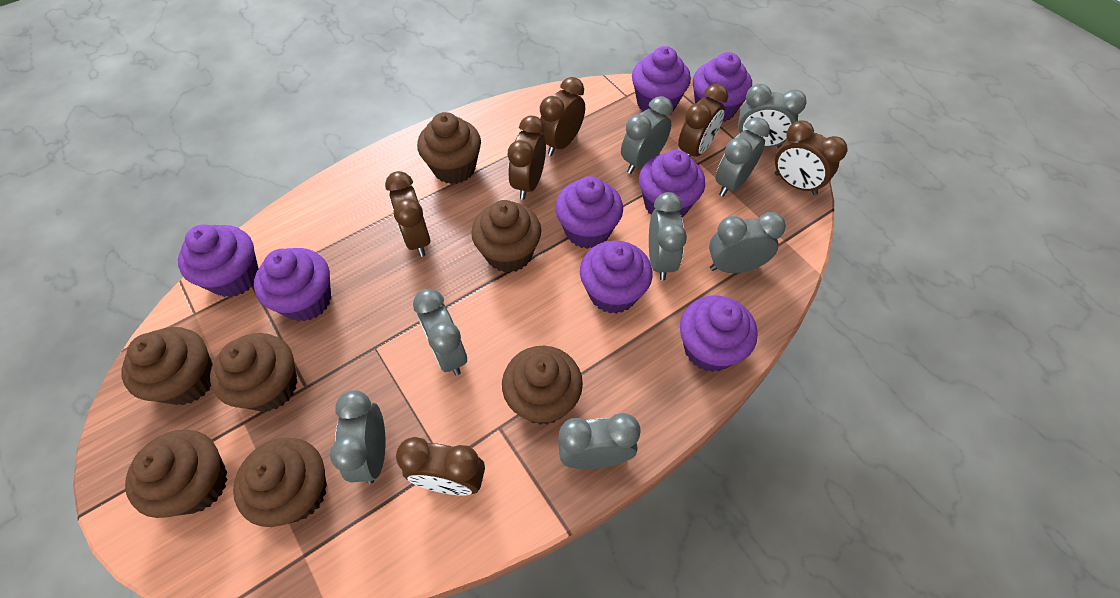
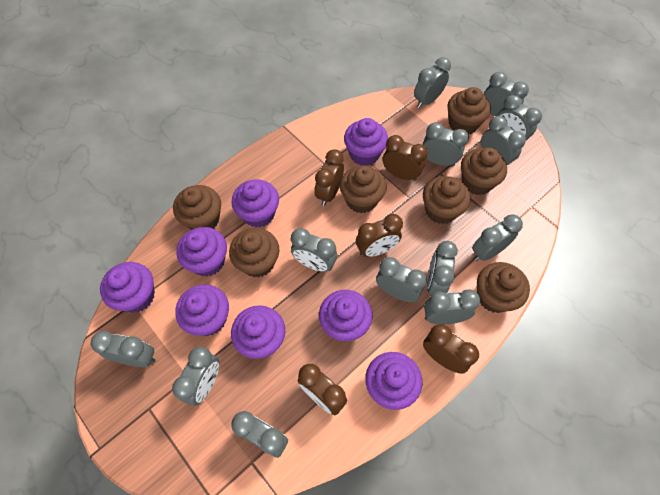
brown clock: [385,171,430,257] [396,437,485,495] [508,116,546,200] [540,77,585,156] [678,84,728,157] [775,120,847,195] = 6 -> [298,364,347,415] [315,149,344,206] [356,214,403,257] [383,135,428,181] [423,324,479,374] = 5
grey clock: [330,390,386,484] [413,289,467,376] [558,413,640,469] [621,96,673,174] [649,192,687,280] [709,212,786,273] [716,117,770,197] [738,84,807,148] = 8 -> [91,331,156,367] [172,346,219,406] [231,411,288,458] [291,228,337,272] [376,257,427,302] [414,57,451,108] [422,122,469,166] [424,289,480,325] [427,241,458,294] [472,214,523,261] [481,116,526,165] [484,72,529,116] [497,95,542,141] = 13

